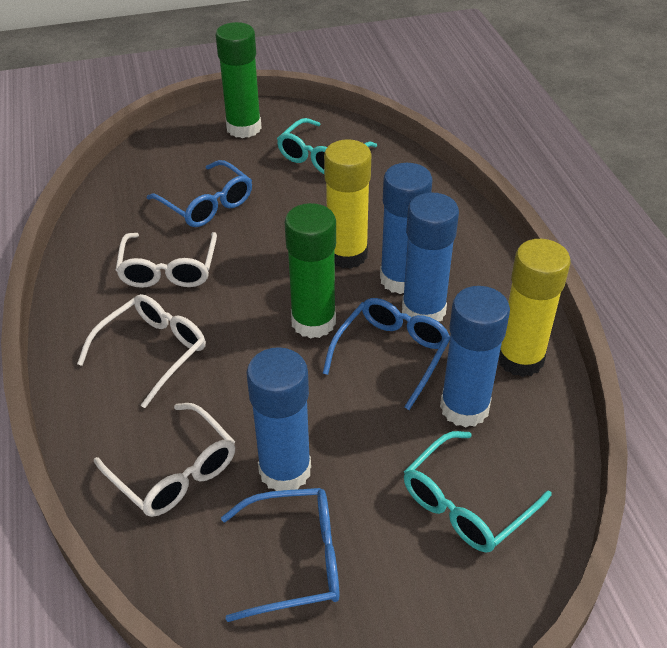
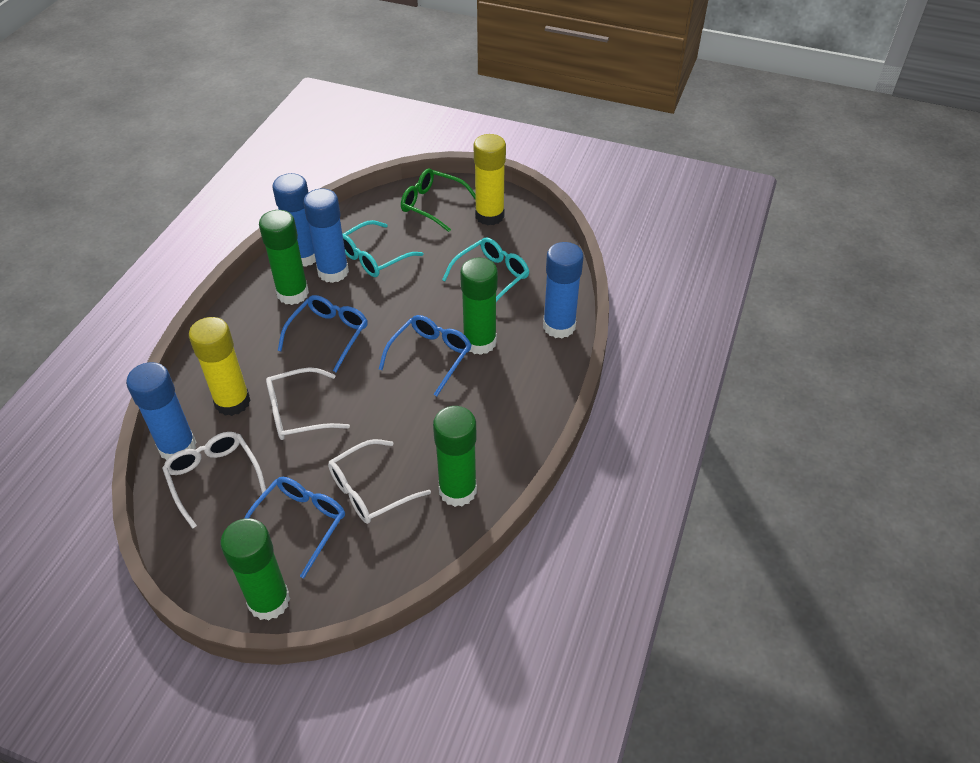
green glasses: none = 0 -> [401,168,476,232] = 1
green glue stick: [216,22,262,138] [285,203,336,339] = 2 -> [220,518,290,621] [259,210,309,305] [433,406,477,507] [460,258,498,355] = 4

